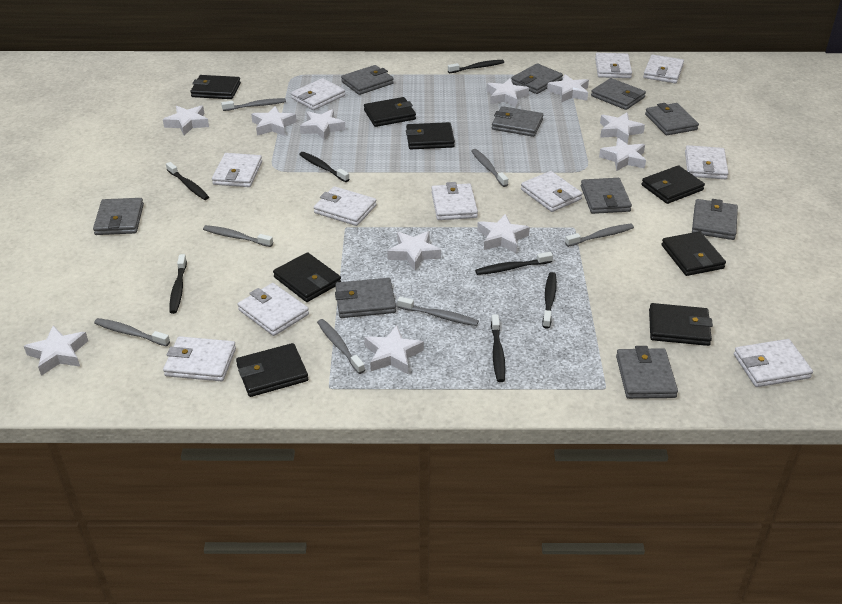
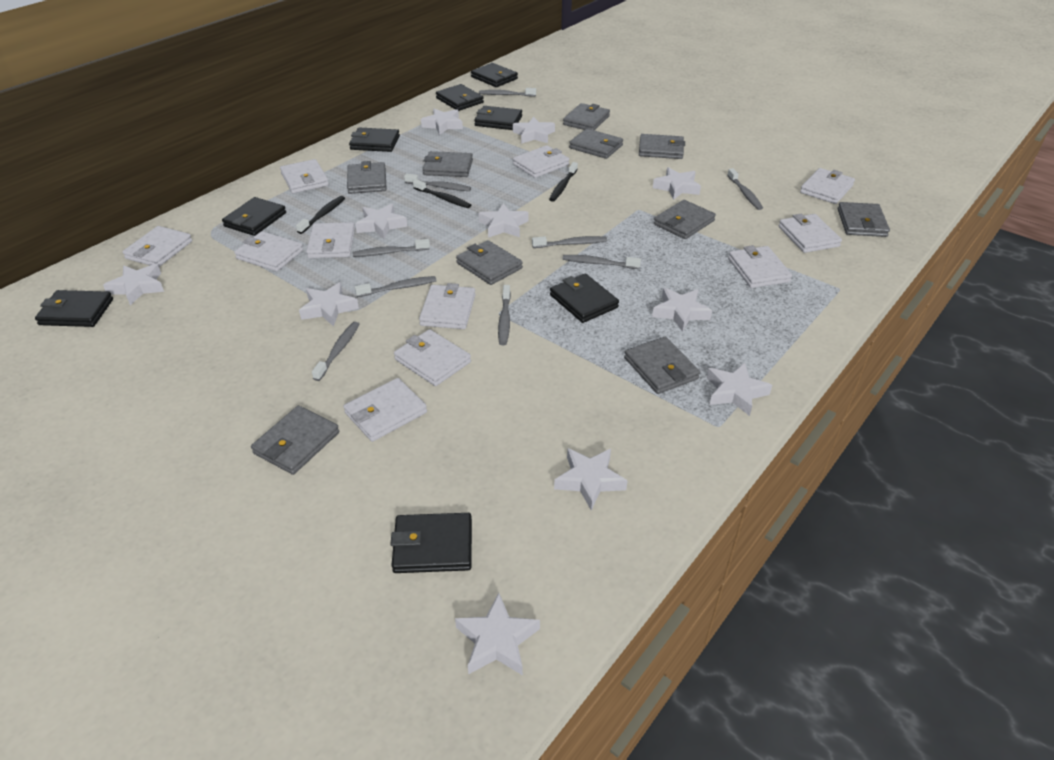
black toothbrush: [166,162,209,200] [170,254,187,314] [299,152,350,182] [448,60,504,73] [475,252,553,275] [491,314,505,382] [542,272,557,329] = 7 -> [296,196,345,234] [413,179,471,208] [549,162,578,202] = 3
grey toothbrush: [94,318,170,346] [203,225,273,247] [221,98,286,111] [317,319,365,374] [397,297,479,326] [471,149,508,187] [565,224,634,247] = 7 -> [312,322,360,381] [353,239,430,257] [355,276,437,297] [404,173,471,191] [479,88,536,96] [498,285,511,345] [532,236,607,248] [562,255,641,269] [727,168,763,210] = 9

